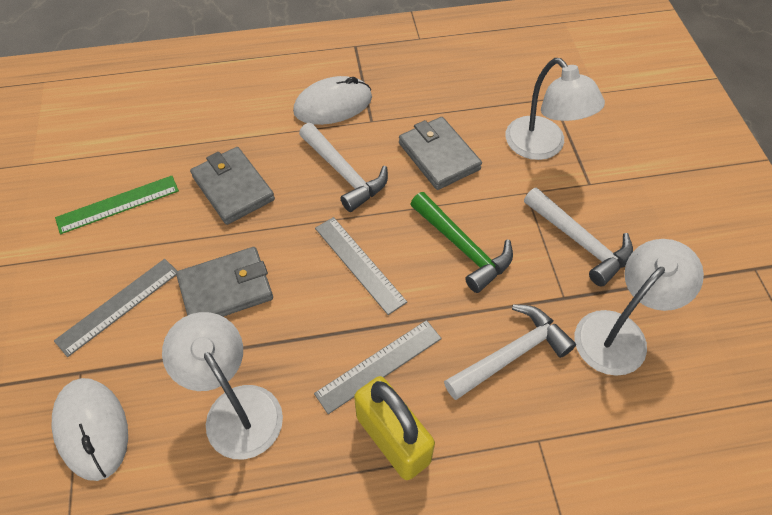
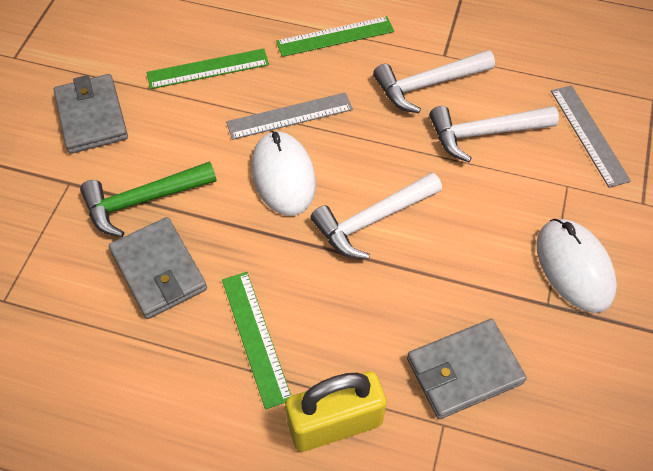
green ruler: [55,176,179,234] = 1 -> [147,48,269,89] [222,272,291,410] [276,16,394,57] = 3
grey ruler: [54,259,177,357] [314,320,442,414] [315,217,407,315] = 3 -> [226,92,353,140] [551,85,631,188] = 2
white lamp: [162,312,283,460] [505,58,605,160] [575,239,704,376] = 3 -> none = 0

